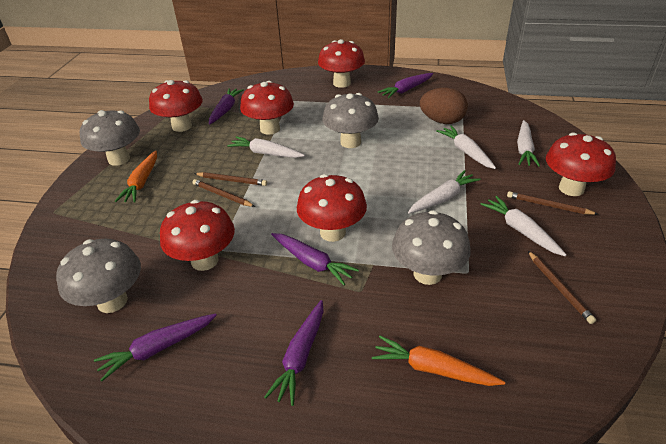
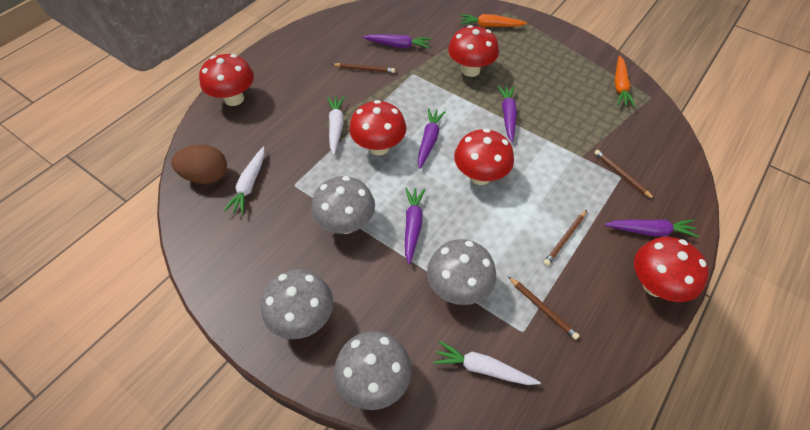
red mushroom: [149,80,203,132] [160,200,235,271] [240,81,294,135] [297,174,367,242] [318,39,365,88] [546,133,616,196] = 6 -> [199,54,254,106] [349,100,407,155] [448,25,499,77] [454,129,514,185] [634,237,709,302] = 5
white carrot: [227,136,305,158] [408,170,481,214] [436,126,496,169] [480,196,567,257] [517,120,540,167] = 5 -> [224,147,265,215] [327,96,345,155] [433,341,541,385] = 3

